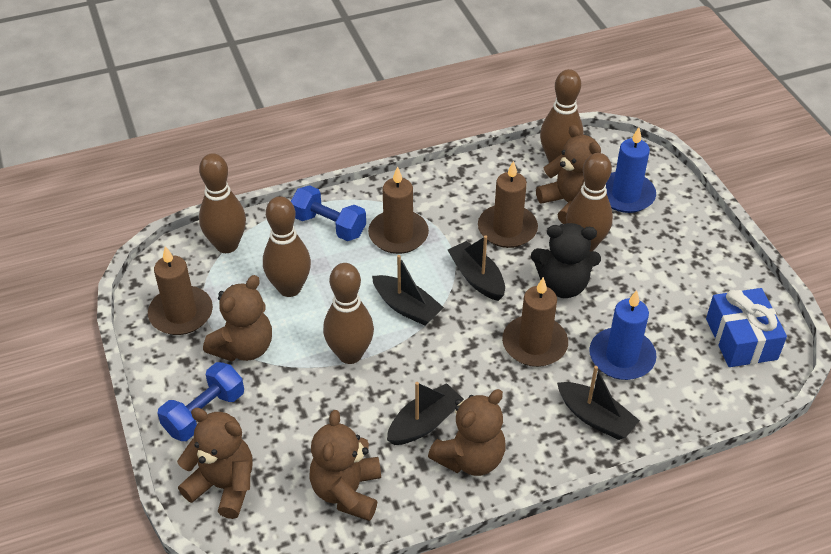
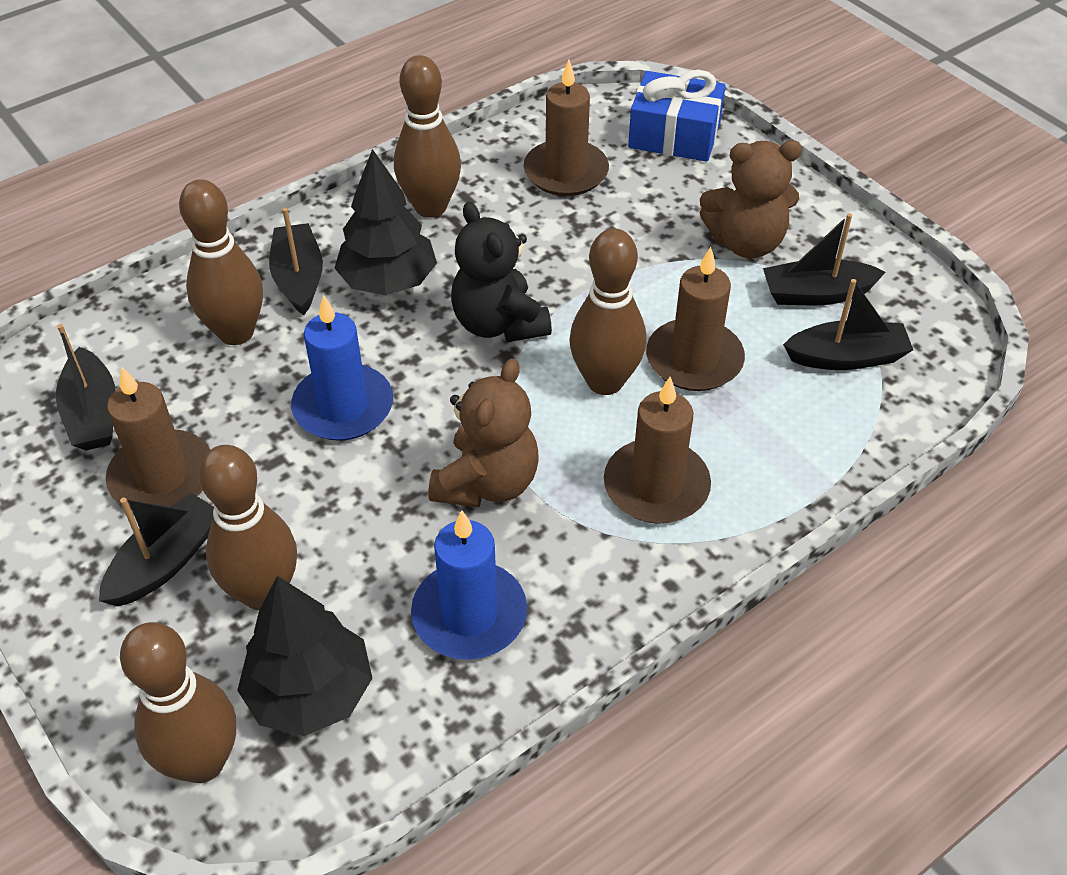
black boat: [372,255,444,326] [387,382,464,445] [448,235,505,301] [557,366,640,440] = 4 -> [56,324,115,450] [99,493,214,607] [269,208,323,315] [763,213,886,305] [783,279,913,370] = 5
black tree: none = 0 -> [237,576,373,736] [335,149,437,295] = 2
blue dumbbell: [157,362,244,441] [291,185,366,241] = 2 -> none = 0
brown teddy bear: [177,408,253,519] [203,275,272,362] [309,410,381,521] [428,389,506,476] [536,125,601,224] = 5 -> [429,358,539,508] [700,140,802,258] = 2

